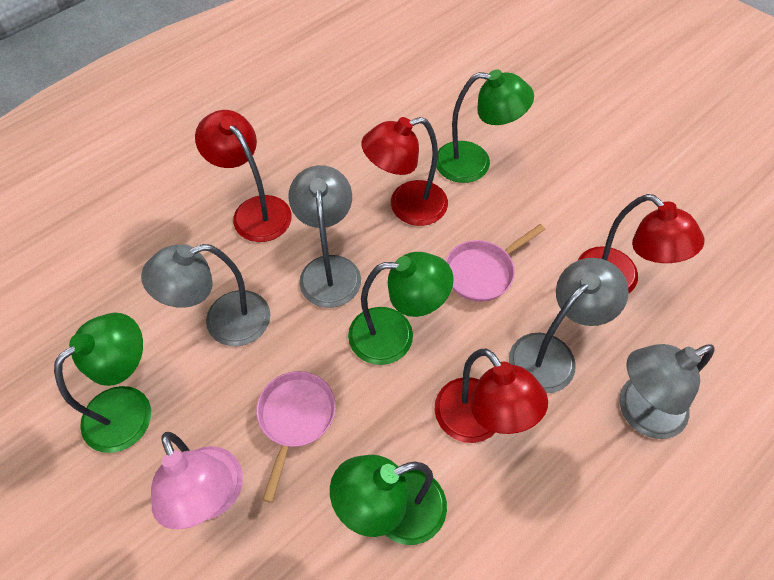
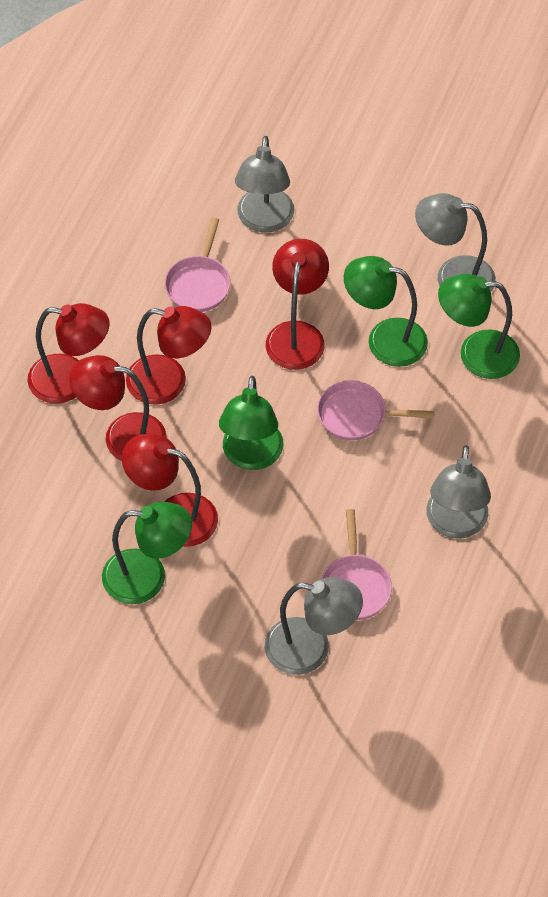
pink lamp: [151,432,243,529] = 1 -> none = 0
pink pan: [256,371,336,503] [446,224,545,302] = 2 -> [164,218,231,312] [317,380,434,440] [321,509,392,620] = 3
red lamp: [195,110,292,242] [361,117,448,226] [435,349,548,443] [578,194,704,293] = 4 -> [27,303,110,404] [69,355,167,461] [122,434,218,547] [126,306,212,405] [266,239,329,370] = 5

